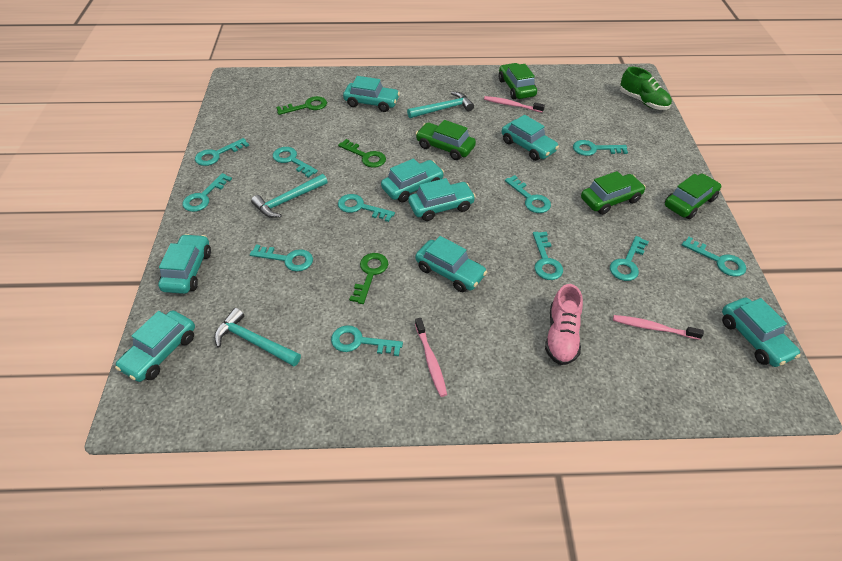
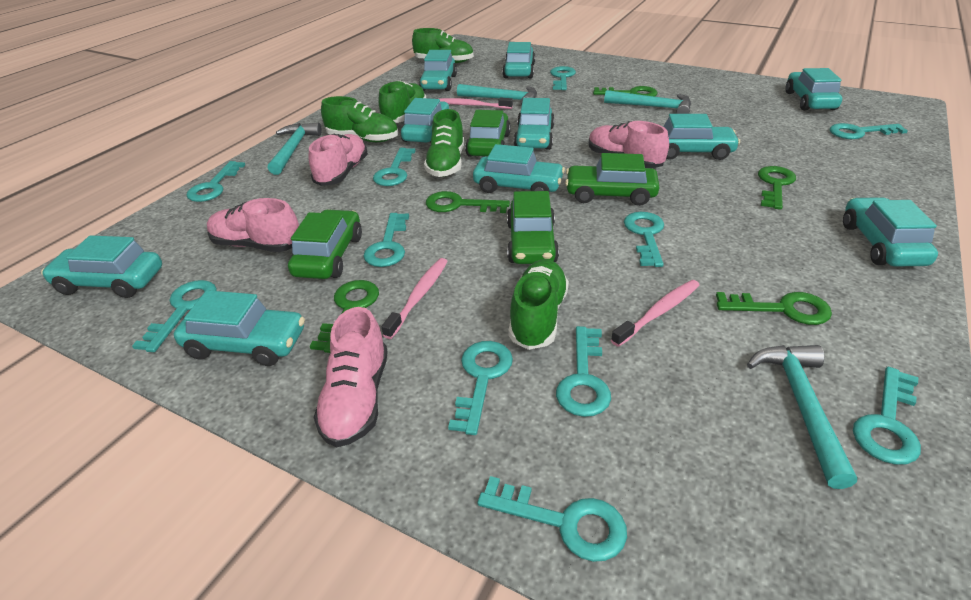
green key: [276,96,327,115] [338,139,386,168] [349,253,388,304] = 3 -> [310,280,379,353] [426,191,510,213] [593,86,657,97] [716,292,832,325] [758,166,796,210] = 5
green shoe: [620,67,672,110] = 1 -> [321,96,398,142] [378,80,426,123] [412,28,474,63] [424,109,464,177] [508,259,569,350] = 5
pink shoe: [545,284,583,365] = 1 -> [207,198,299,252] [309,134,368,186] [313,307,388,447] [589,121,669,168] = 4
turquoise car: [115,310,195,382] [158,234,211,294] [343,76,400,112] [381,158,444,202] [408,178,476,221] [416,236,487,292] [502,115,559,161] [722,298,801,367] = 8 -> [41,235,162,298] [174,290,305,366] [401,98,449,143] [419,50,457,91] [473,144,565,193] [502,42,535,78] [514,98,555,150] [663,114,740,160] [786,68,842,111] [843,197,938,267] = 10
turquoise hammer: [215,308,301,366] [251,174,328,218] [407,92,474,118] = 3 -> [268,123,322,175] [457,84,537,105] [604,90,691,114] [747,345,857,489] = 4

